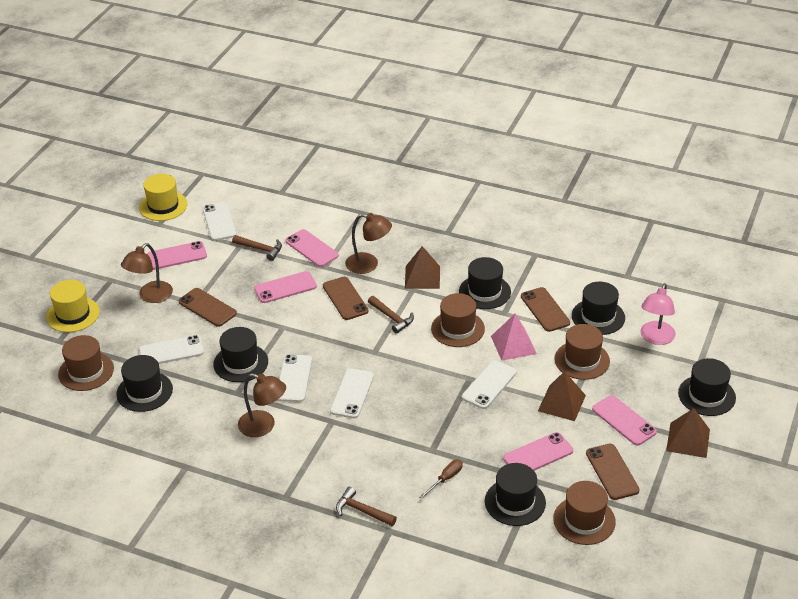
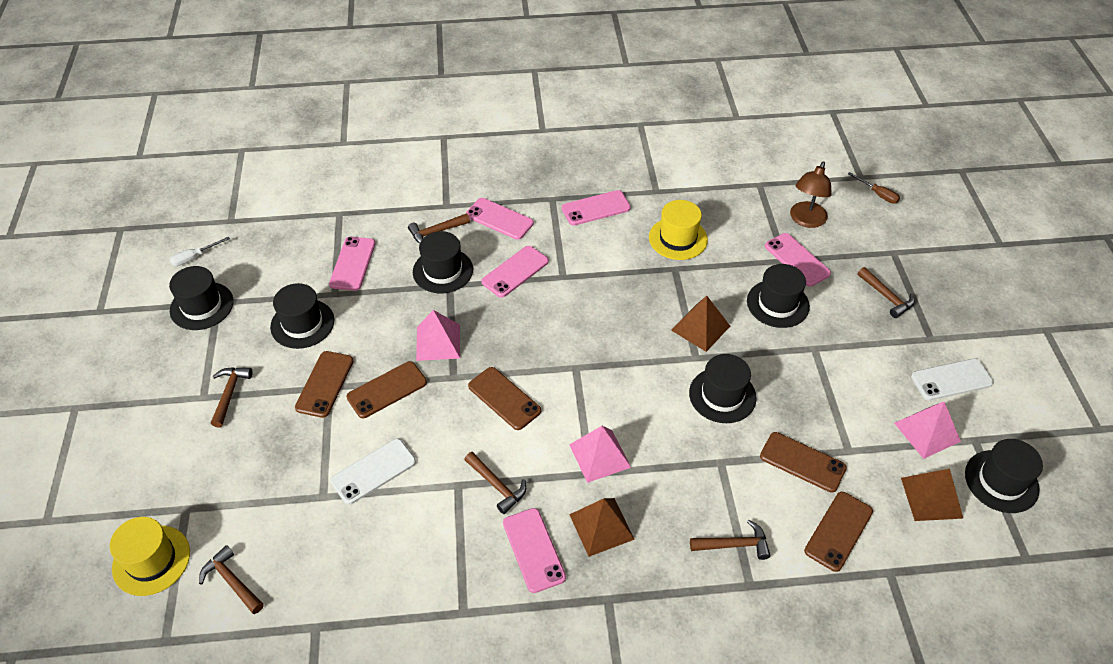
brown hammer: [232,235,282,261] [336,487,397,526] [368,296,414,334] = 3 -> [199,545,264,614] [211,367,252,428] [408,213,470,244] [464,452,526,514] [690,519,771,560] [858,267,915,318] = 6
brown hat: [58,335,114,391] [431,293,485,347] [553,481,616,545] [555,324,610,380] = 4 -> none = 0
brown lamp: [121,243,173,303] [238,373,286,437] [345,213,392,274] = 3 -> [790,161,832,228] = 1
brown phone: [179,288,237,327] [323,277,369,320] [521,287,570,332] [586,444,640,500] = 4 -> [295,351,353,418] [346,361,427,418] [468,367,541,430] [760,432,847,493] [804,492,873,572] = 5
pink lamp: [640,283,676,345] = 1 -> none = 0
pink phone: [147,241,207,270] [254,271,317,303] [285,229,339,267] [503,432,573,471] [592,395,657,445] = 5 -> [329,237,376,291] [466,198,534,240] [481,246,549,298] [503,508,566,593] [562,190,631,226] [765,233,831,286] = 6
pink pyramid: [491,313,537,361] = 1 -> [416,310,460,361] [569,426,631,483] [894,402,961,459] = 3
white phone: [139,335,204,364] [203,202,237,241] [277,354,312,402] [330,368,374,418] [462,360,517,409] = 5 -> [331,439,416,505] [911,358,994,400] = 2
white screwdriver: none = 0 -> [169,237,230,266] = 1

